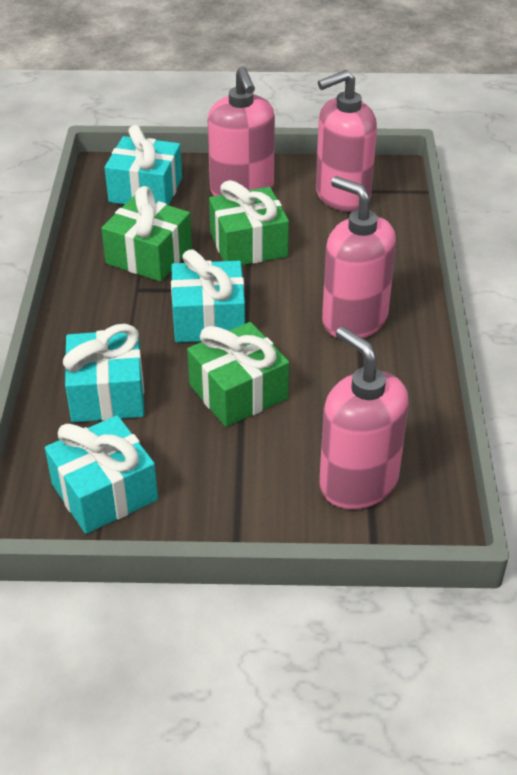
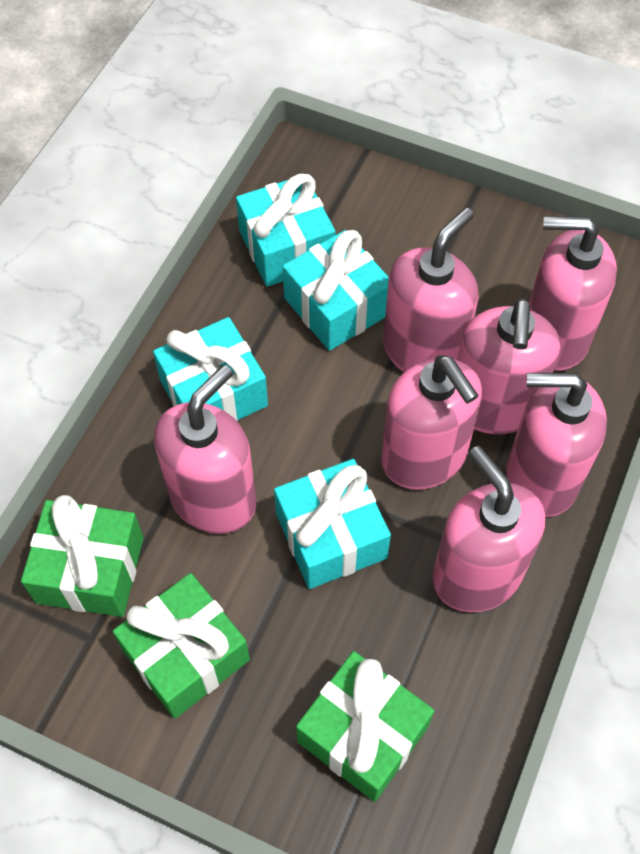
pink soap dispenser: [208,67,275,196] [316,70,377,212] [319,327,409,509] [322,176,396,338] = 4 -> [154,365,256,534] [381,355,482,490] [383,208,479,372] [433,446,545,612] [457,298,560,434] [506,373,607,517] [529,216,617,371] = 7

